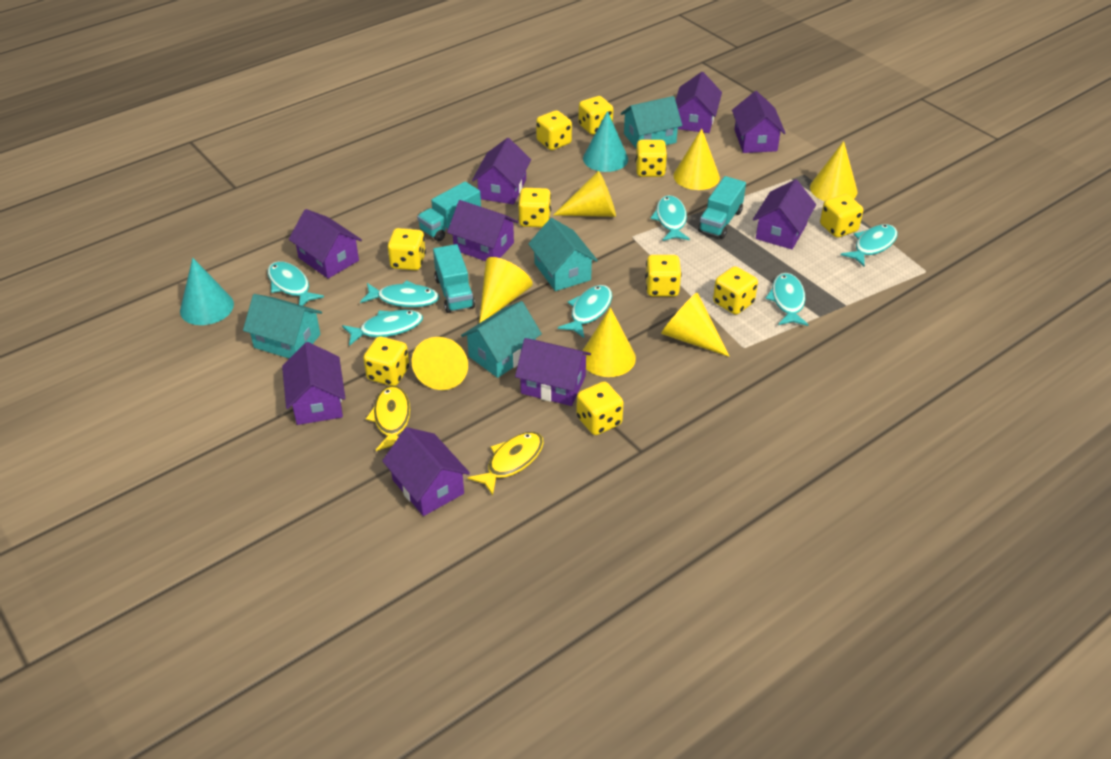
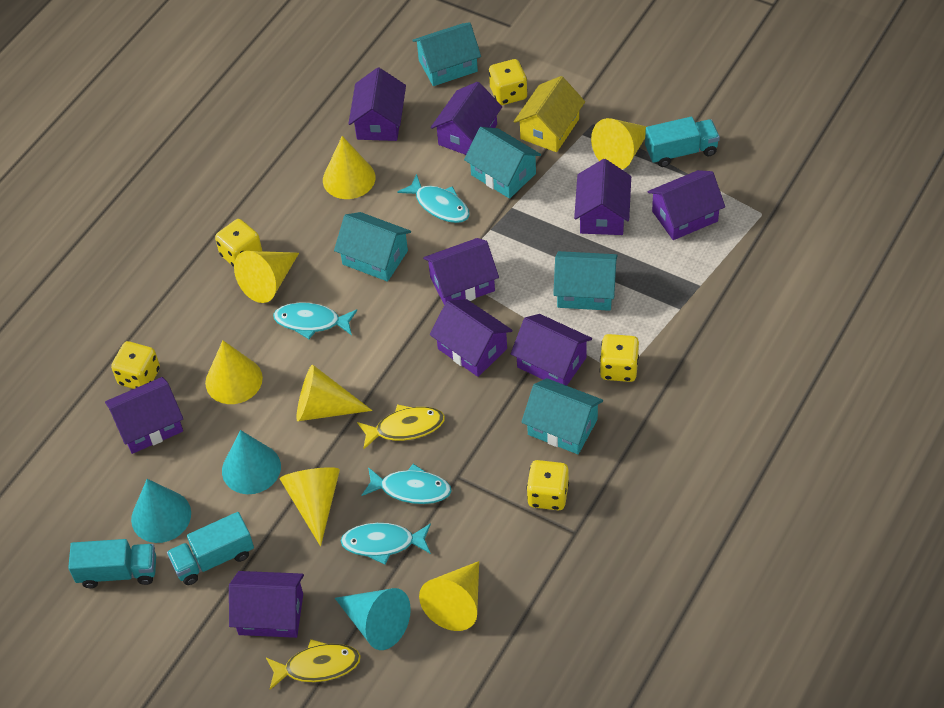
turquoise cone: [180,258,234,325] [583,111,628,172] = 2 -> [131,479,191,543] [222,430,281,494] [335,588,411,650] = 3
turquoise fish: [268,261,324,306] [342,310,423,346] [360,280,439,307] [558,285,612,338] [650,195,690,241] [765,273,808,326] [841,224,898,267] = 7 -> [273,303,357,339] [341,523,431,564] [361,464,452,504] [397,174,470,223] = 4
turquoise house: [243,294,322,358] [461,301,542,378] [528,218,598,291] [621,96,682,148] = 4 -> [334,212,411,282] [412,22,481,86] [464,127,541,199] [521,378,603,454] [553,251,618,311] = 5
yellow dice: [363,336,409,386] [388,228,426,270] [518,188,551,227] [536,110,572,150] [576,381,624,435] [578,96,613,135] [635,140,667,177] [645,255,682,297] [713,266,758,315] [820,194,863,238] = 10 -> [111,341,160,389] [215,219,262,267] [489,59,527,105] [526,460,569,510] [600,334,639,382] = 5
yellow house: none = 0 -> [514,76,585,152] = 1

